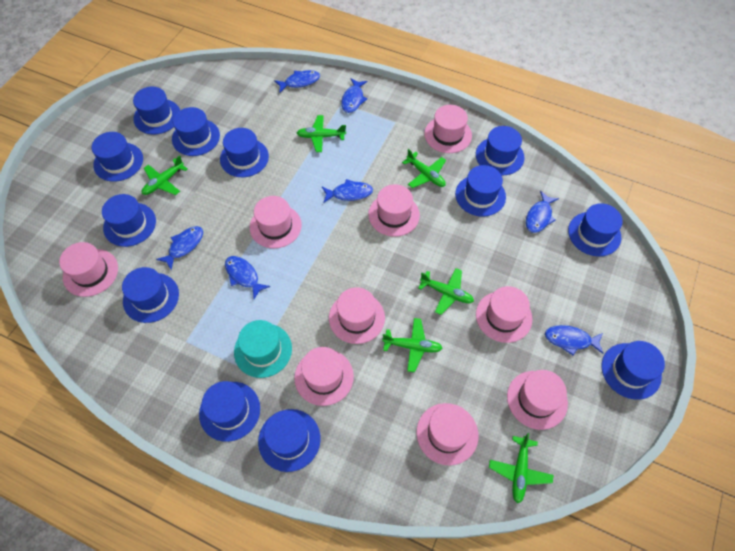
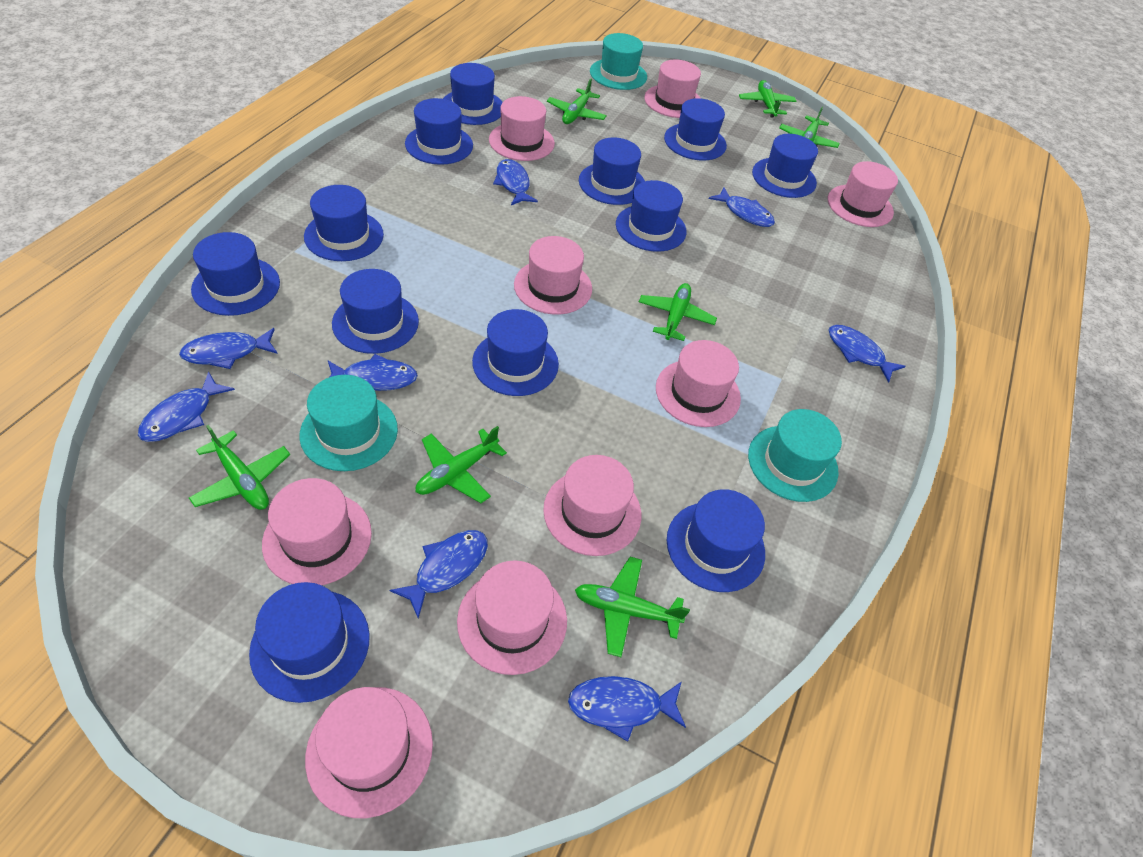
blue fish: [156,226,203,270] [225,256,270,299] [274,70,320,93] [322,179,373,203] [341,78,367,113] [526,191,559,233] [545,325,603,356] = 7 -> [138,371,235,442] [179,328,278,369] [328,354,418,391] [390,530,488,619] [493,159,538,205] [568,676,686,742] [708,187,775,227] [829,325,906,383] = 8
green plane: [142,155,187,195] [297,115,346,152] [382,318,443,372] [402,149,446,188] [418,268,474,315] [489,433,553,504] = 6 -> [189,425,290,510] [416,426,507,503] [547,79,607,124] [575,557,690,657] [639,283,717,341] [739,80,797,118] [779,106,840,148] = 7
turquoise hat: [234,320,292,378] = 1 -> [299,375,398,471] [590,33,647,90] [748,409,842,502] = 3

